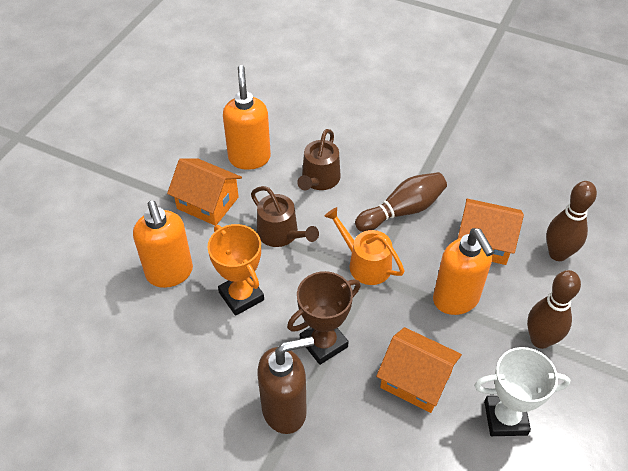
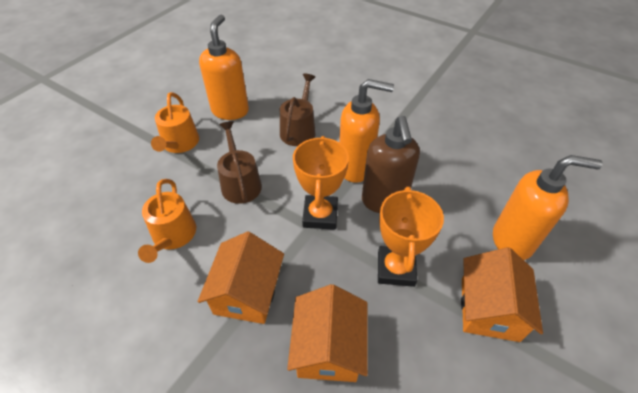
brown bowling pin: [355,172,447,232] [527,270,581,349] [546,181,597,261] = 3 -> none = 0
brown trophy: [287,271,360,365] = 1 -> none = 0
orange trophy: [208,224,264,316] = 1 -> [293,136,349,230] [378,187,444,287] = 2
orange watering can: [324,207,405,285] = 1 -> [138,179,196,263] [151,92,199,153] = 2
white trophy: [474,347,570,436] = 1 -> none = 0

